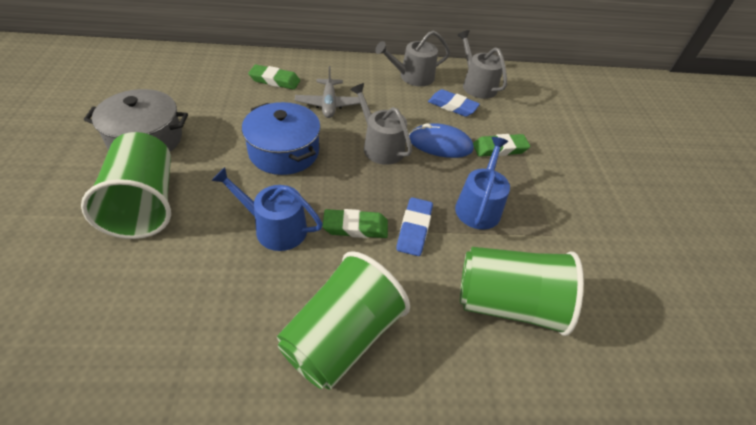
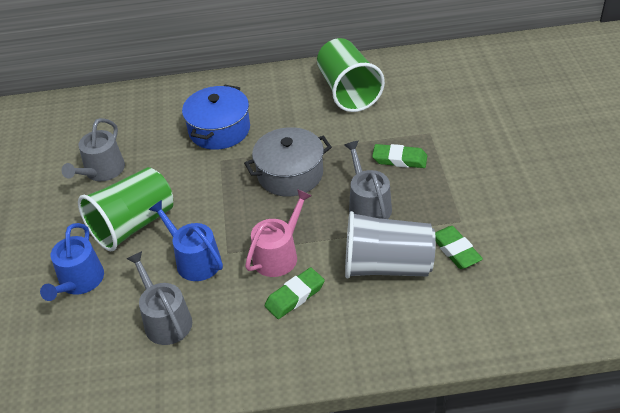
blue eraser: [396,197,433,256] [428,89,480,117] = 2 -> none = 0
blue mouse: [409,123,474,158] = 1 -> none = 0
green cup: [81,132,171,239] [277,251,410,390] [460,247,584,336] = 3 -> [78,167,173,251] [317,38,385,112] = 2
grey cup: none = 0 -> [345,211,436,278] = 1
grey plane: [295,66,360,118] = 1 -> none = 0
pink watering can: none = 0 -> [245,189,312,277] = 1

